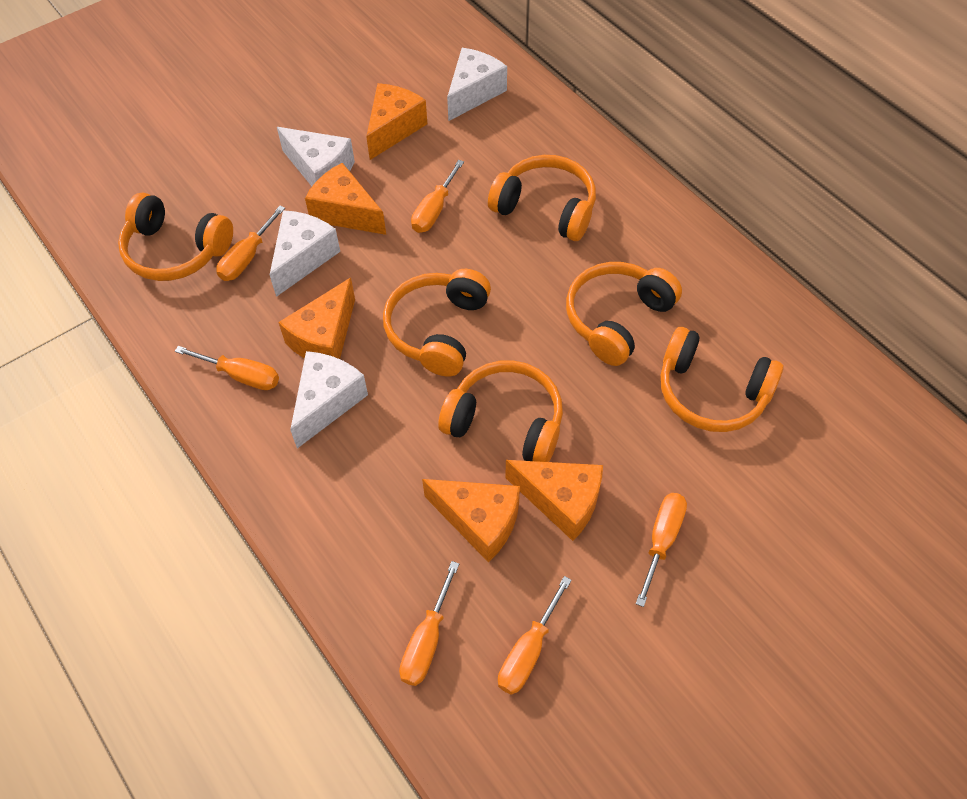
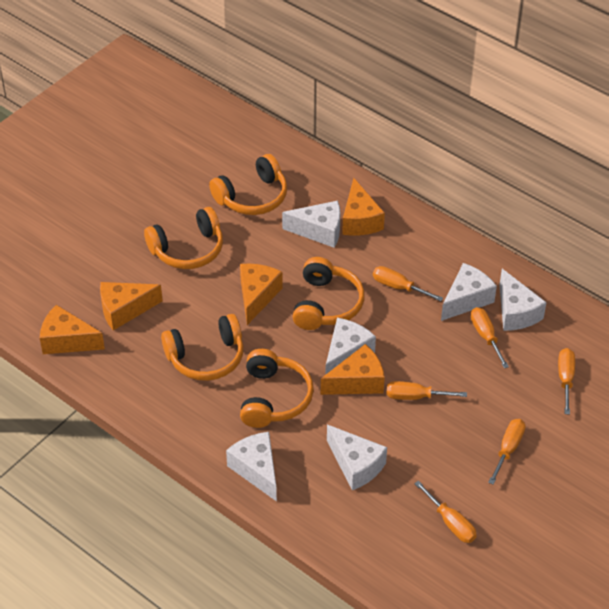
orange headphones: [118,192,233,281] [383,269,491,377] [438,360,563,462] [488,155,596,241] [566,262,682,366] [660,327,783,432] = 6 -> [144,207,223,269] [161,314,244,381] [209,154,287,215] [240,349,314,428] [293,257,365,330] = 5
white cheese: [270,210,340,297] [277,127,355,186] [290,351,368,448] [447,48,507,121] = 4 -> [226,432,277,502] [282,201,340,248] [325,318,376,375] [327,425,387,490] [441,263,497,321] [499,269,547,331] = 6

